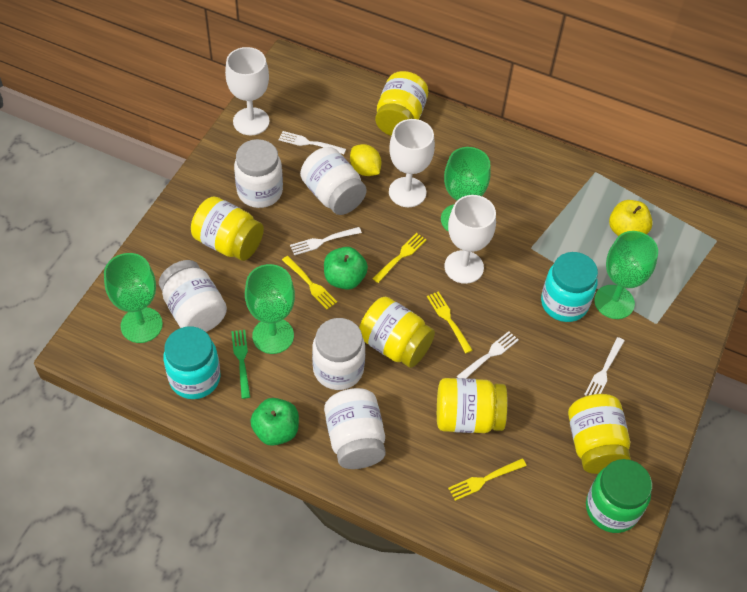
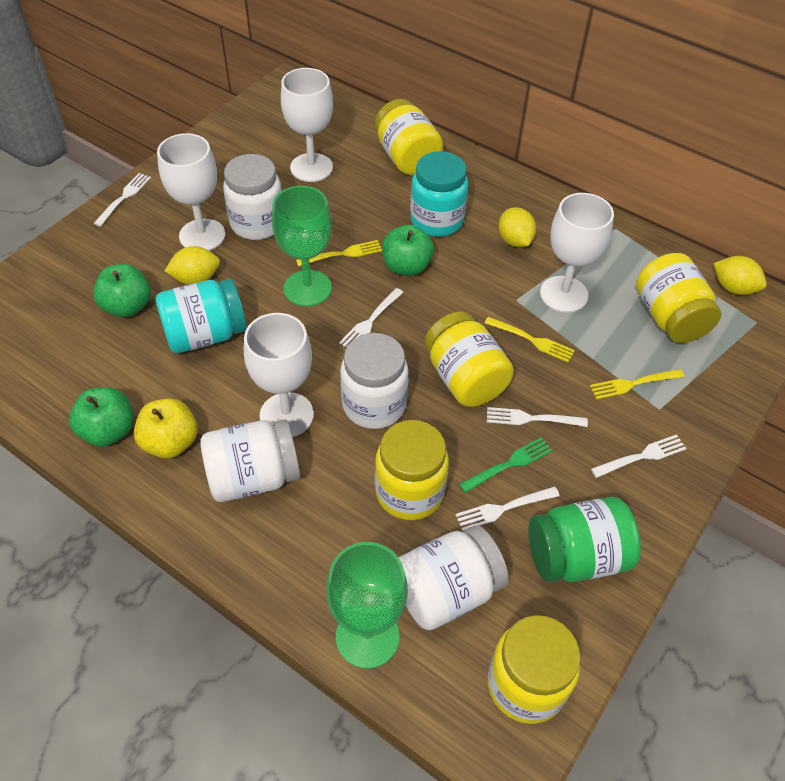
green apple: [250,398,299,446] [324,247,368,290] = 2 -> [69,387,134,447] [93,264,151,317] [382,225,434,276] = 3
green goblet: [104,253,163,343] [245,264,295,354] [441,147,491,232] [594,231,658,319] = 4 -> [272,186,332,307] [326,542,408,669] = 2
white fork: [279,131,346,154] [290,227,362,255] [457,331,519,378] [584,337,624,396] = 4 -> [93,173,151,227] [339,288,404,347] [455,486,560,531] [487,407,588,427] [591,434,687,478] = 5
white goblet: [225,47,270,135] [389,119,435,207] [444,195,496,284] = 3 -> [157,133,226,251] [244,313,314,437] [281,68,333,182] [540,193,614,313] = 4
white jar: [159,260,227,332] [234,139,283,208] [300,147,367,215] [312,318,365,390] [324,388,386,469] = 5 -> [200,419,300,502] [223,154,282,240] [340,333,409,429] [399,526,508,630] = 4
yellow fork: [282,256,337,309] [372,233,427,283] [427,291,473,353] [448,459,527,501] = 4 -> [296,240,382,267] [485,317,575,362] [590,369,684,400] = 3
yellow lemon: [350,144,382,176] = 1 -> [165,246,220,285] [498,207,536,247] [713,256,767,295] = 3

